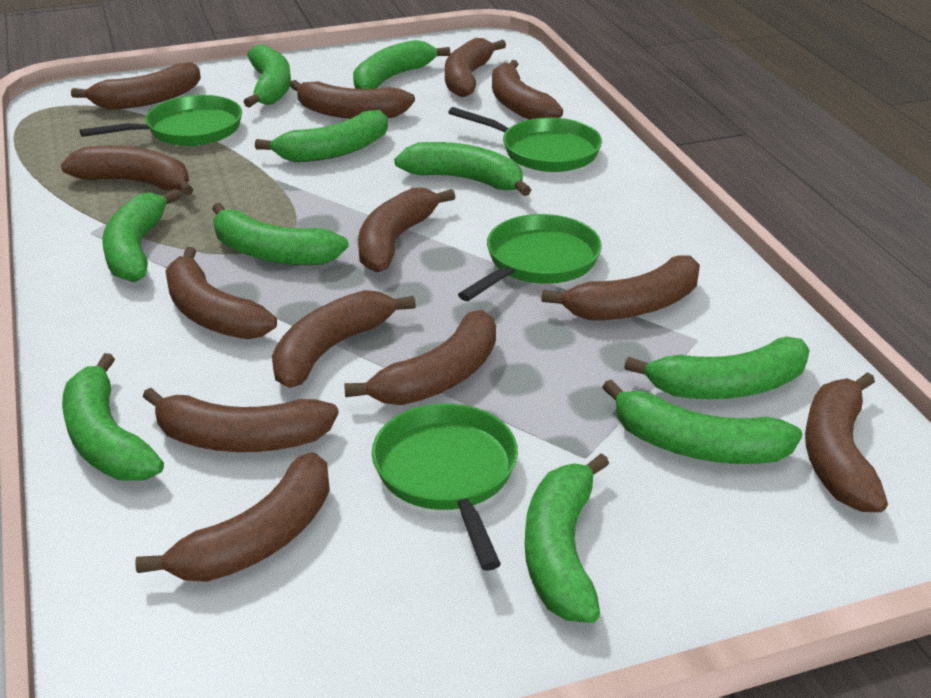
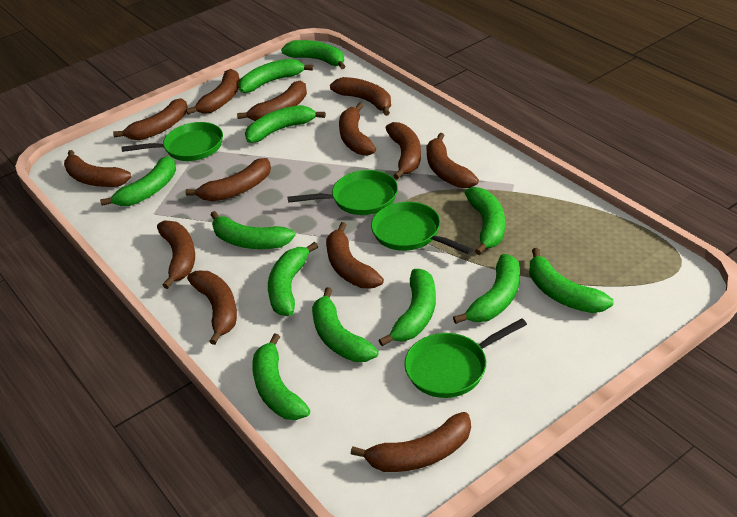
green banana: [62,353,164,481] [102,189,181,282] [212,203,349,265] [244,44,291,108] [255,110,388,162] [353,40,450,89] [394,142,531,196] [525,454,609,623] [602,379,802,464] [624,336,810,399] = 10 -> [100,156,176,206] [210,211,295,249] [238,59,314,93] [245,105,326,143] [252,333,310,420] [268,242,318,316] [281,40,345,69] [312,287,379,362] [378,269,436,346] [453,254,520,324] [465,187,505,255] [530,248,613,313] = 12

